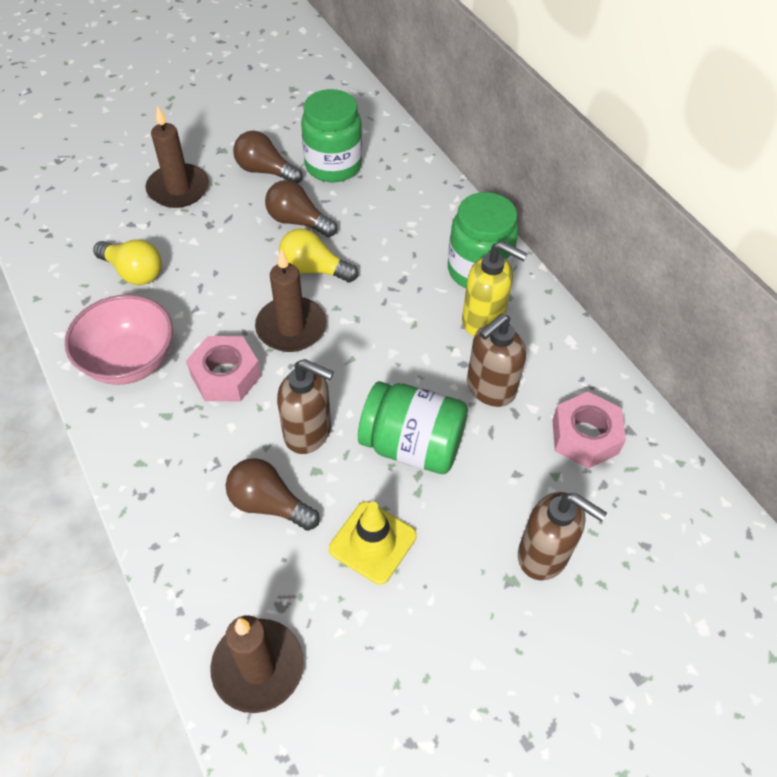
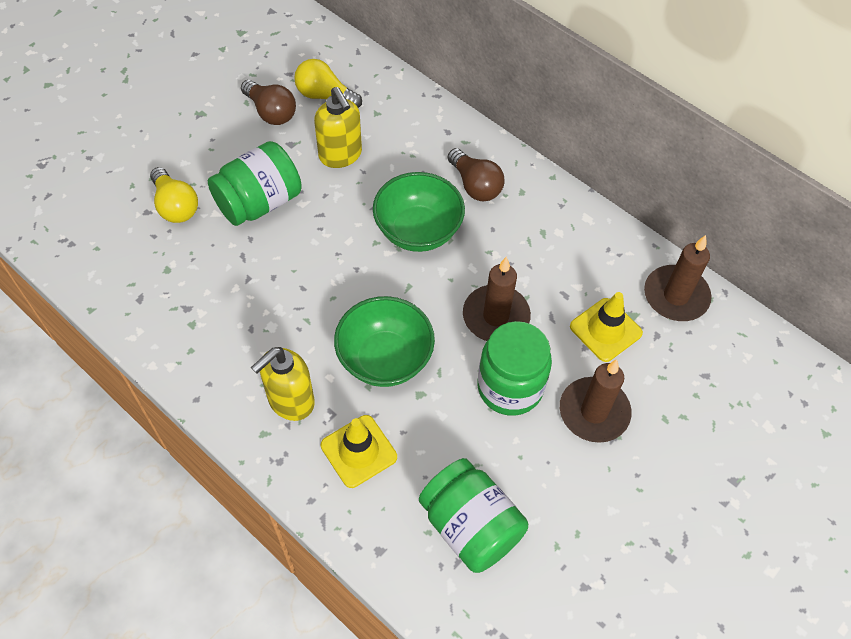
brown light bulb: [226,458,320,531] [233,131,303,183] [265,180,338,237] = 3 -> [241,80,296,125] [447,148,504,201] = 2
brown soap dispenser: [277,359,334,454] [467,314,526,407] [518,492,607,581] = 3 -> none = 0
green bowl: none = 0 -> [334,296,435,387] [373,172,465,252] = 2
pink bowl: [65,295,173,385] = 1 -> none = 0
pink nut: [186,336,261,401] [552,392,626,469] = 2 -> none = 0
yellow soap dispenser: [462,241,528,336] = 1 -> [251,347,315,421] [314,87,362,168] = 2
yellow traffic cone: [329,501,417,585] = 1 -> [321,415,397,488] [570,292,643,362] = 2

